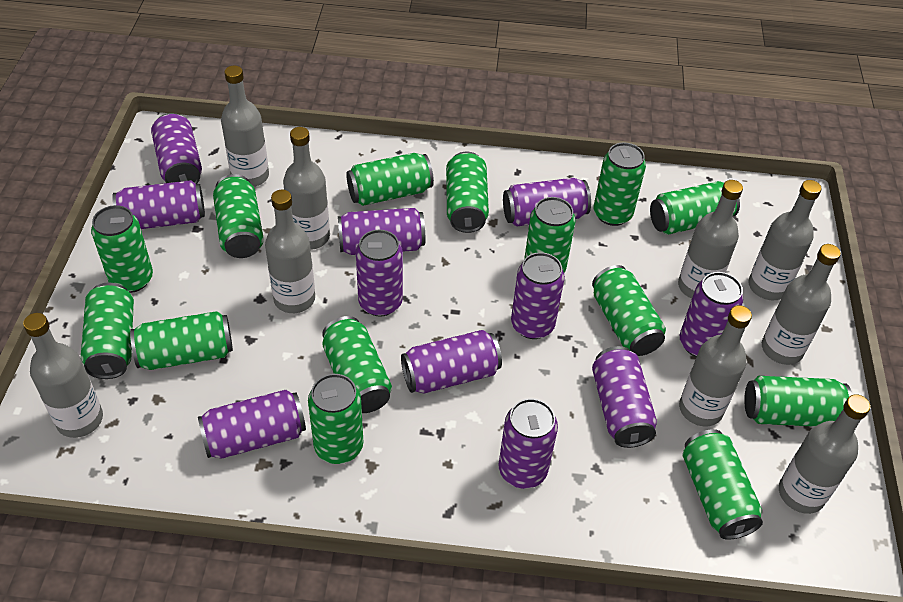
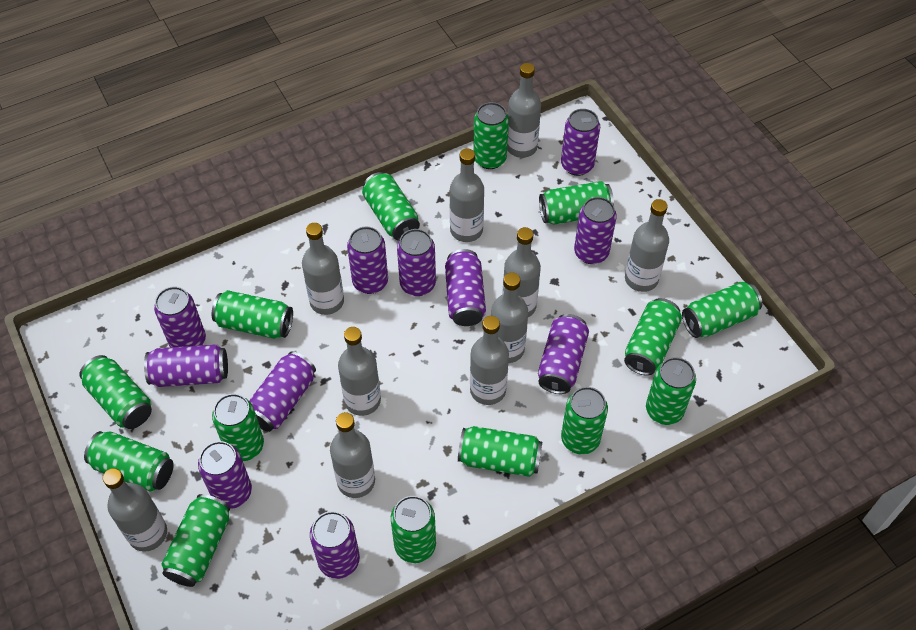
grey bottle: [23,313,103,438] [221,66,269,187] [265,190,315,313] [283,127,330,250] [678,180,743,299] [679,305,752,426] [748,180,822,300] [762,244,841,365] [779,394,870,514] = 9 -> [103,468,167,552] [302,223,344,315] [330,412,375,498] [338,327,381,416] [450,148,484,242] [470,316,509,405] [491,272,528,363] [502,227,541,317] [507,63,541,158] [625,199,669,292] = 10

